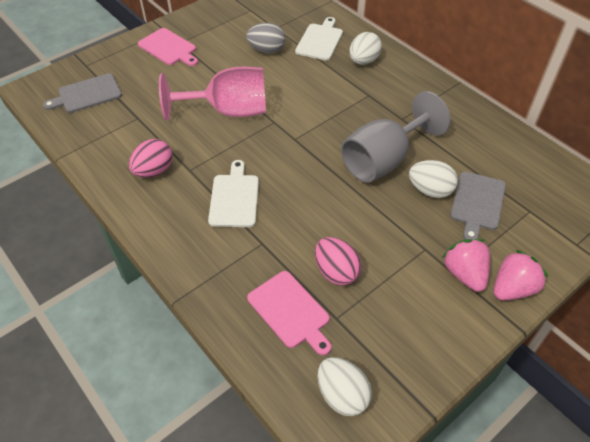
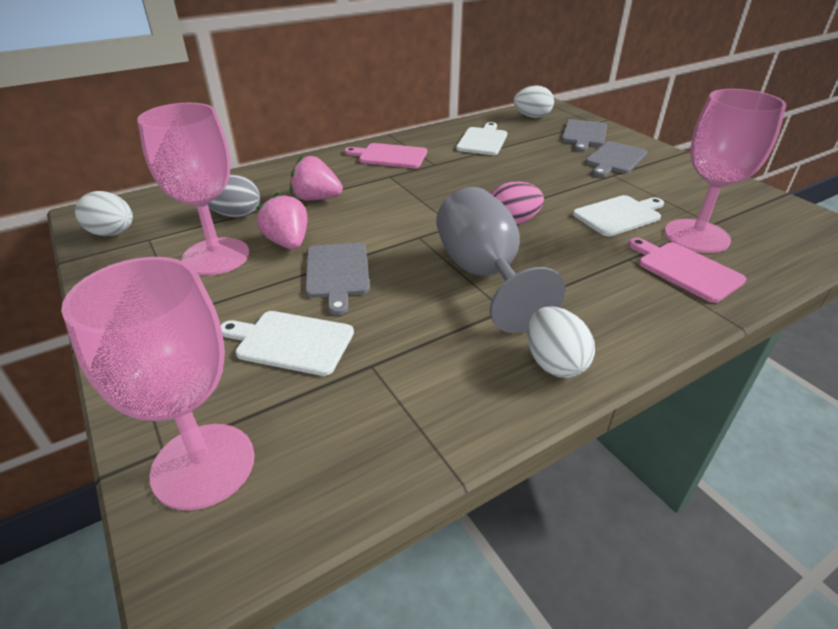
grey cutting board: [43,73,122,113] [450,172,506,240] = 2 -> [305,243,370,315] [562,119,607,152] [585,141,648,177] = 3
pink egg: [129,139,173,178] [315,237,361,285] = 2 -> [491,182,544,225] = 1
pink goblet: [159,66,266,120] = 1 -> [61,257,255,510] [137,103,250,275] [665,89,786,253] = 3
white cutting board: [208,160,259,227] [295,17,343,61] = 2 -> [221,311,354,376] [456,122,507,155] [573,195,664,236] = 3

